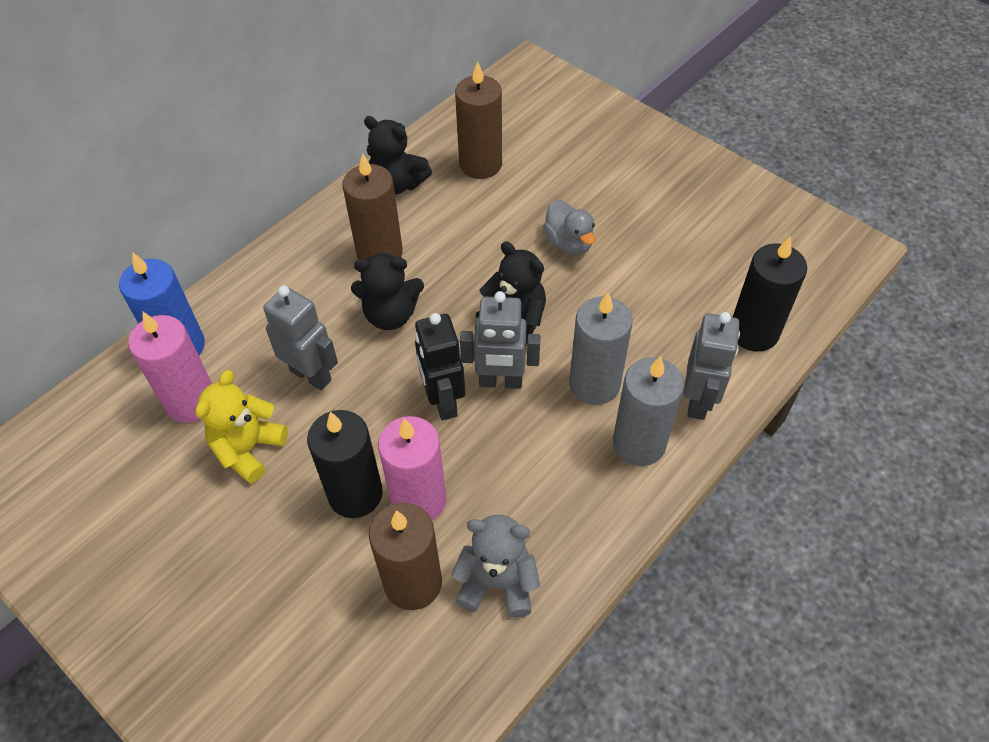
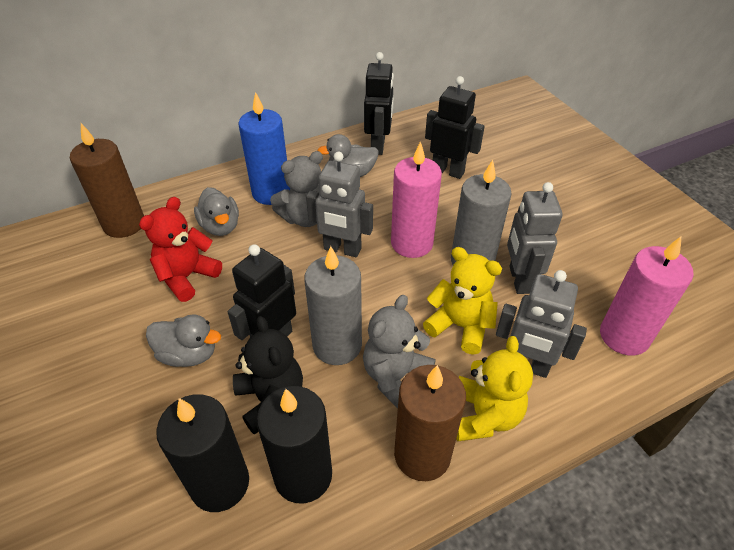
black robot: [415,313,465,420] = 1 -> [228,244,296,340] [364,52,394,155] [425,76,485,179] = 3
black teddy bear: [351,253,424,330] [364,116,432,195] [476,242,546,345] = 3 -> [233,316,303,435] = 1
brown candle: [342,153,403,260] [369,503,442,610] [455,61,502,179] = 3 -> [70,123,144,238] [394,365,466,481] = 2
grey duck: [543,200,596,255] = 1 -> [146,314,221,367] [194,187,239,236] [317,134,379,177] = 3
grey teddy bear: [451,515,540,618] = 1 -> [270,151,323,227] [363,295,436,408] = 2
red teddy bear: none = 0 -> [139,197,222,302] = 1
yellow teddy bear: [195,370,288,484] = 1 -> [423,247,502,355] [456,336,533,441] = 2

